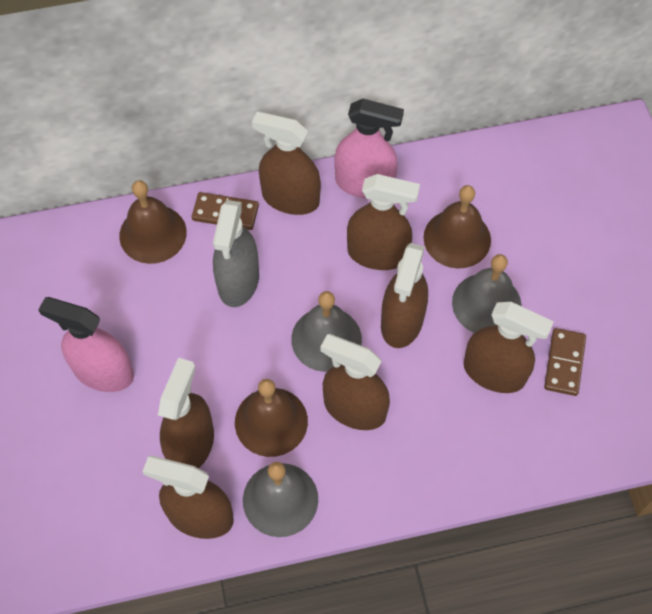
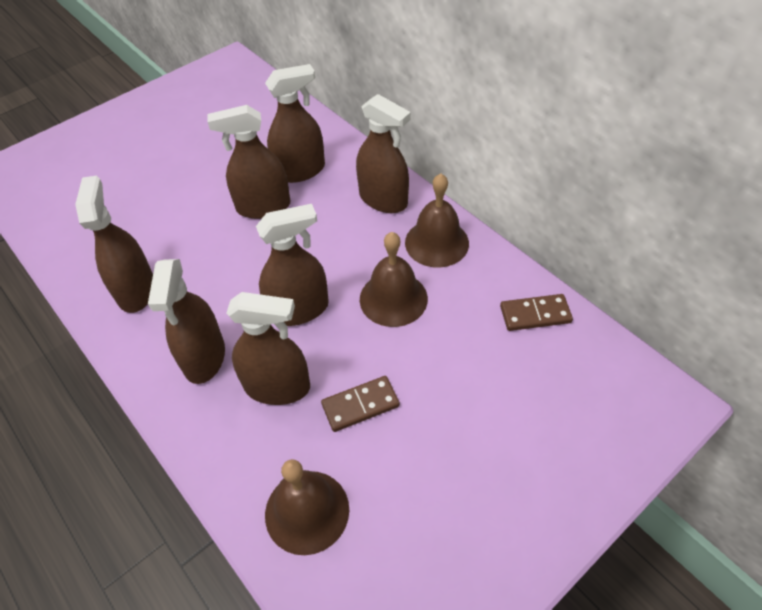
grey bell: [243,462,318,537] [291,291,362,372] [452,254,522,333] = 3 -> none = 0
grey spray bottle: [213,200,259,307] = 1 -> none = 0
pink spray bottle: [38,297,134,392] [335,99,404,199] = 2 -> none = 0

